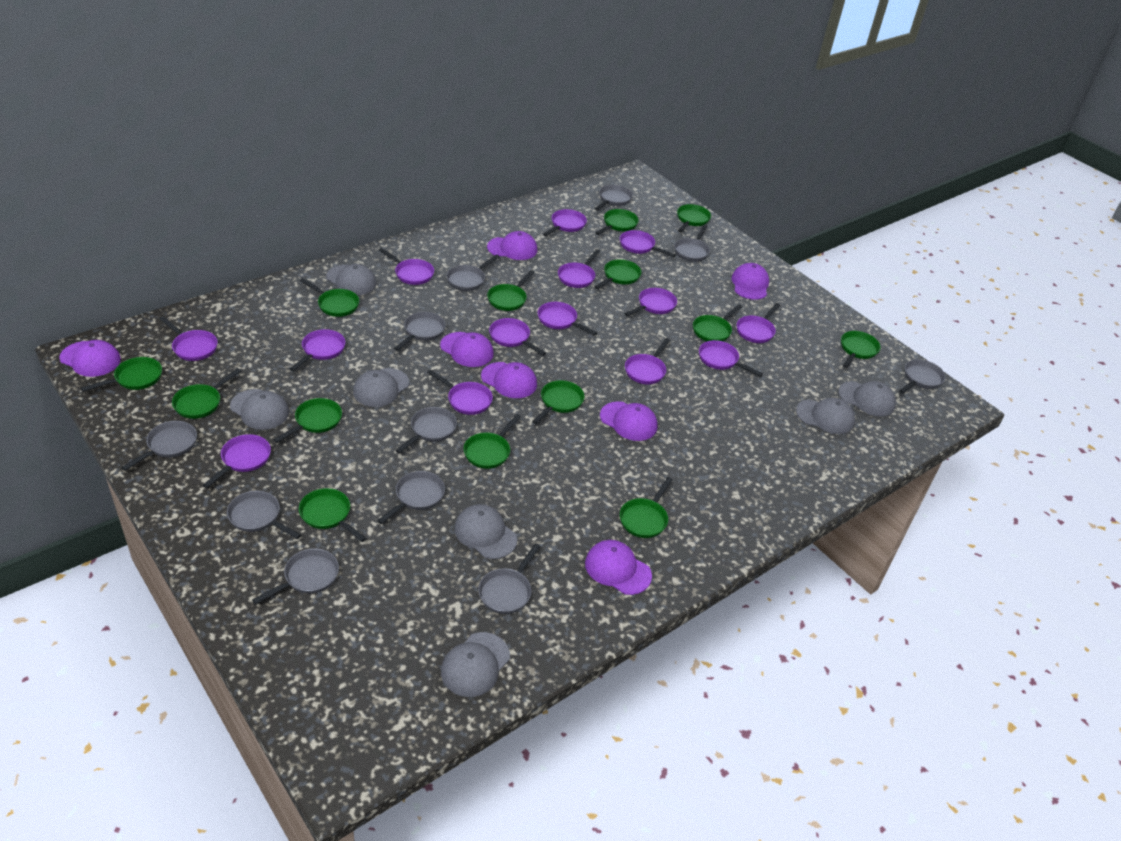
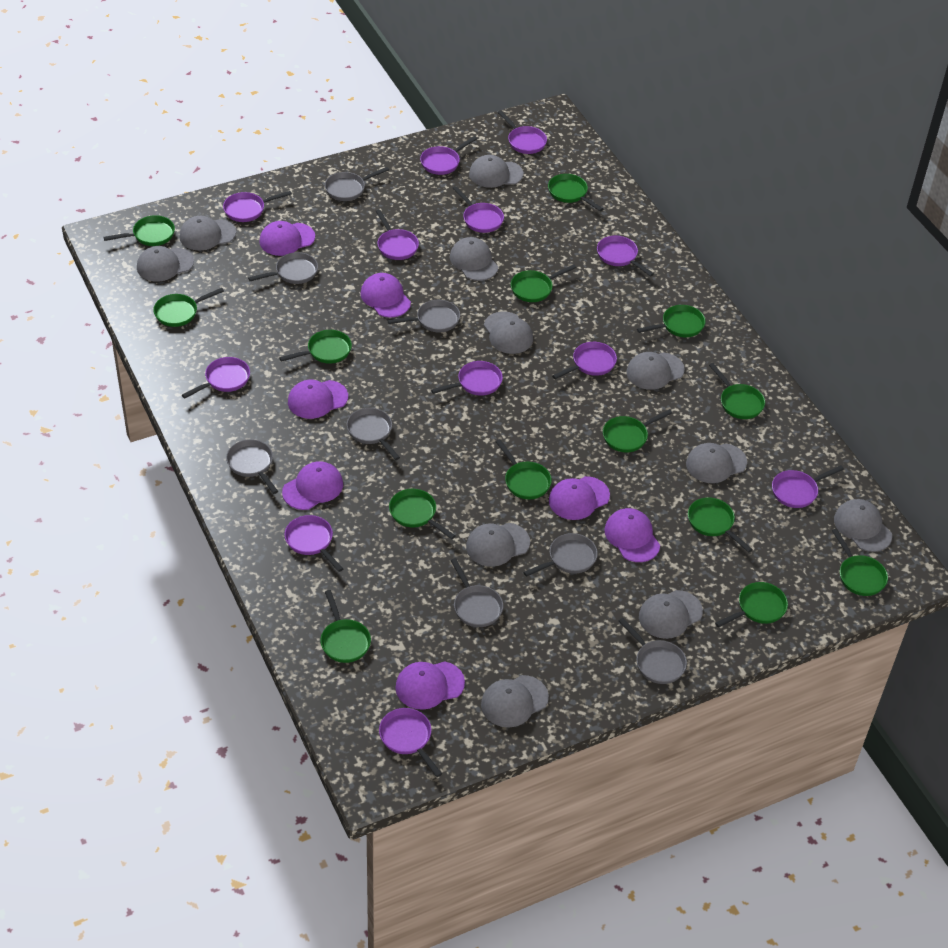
grey cap: [230,389,289,430] [326,264,377,295] [353,368,410,407] [441,632,510,697] [454,504,517,559] [796,397,855,434] [838,381,896,416] = 7 -> [137,246,194,281] [179,216,236,251] [450,237,498,281] [466,523,530,567] [469,155,523,188] [481,675,549,728] [484,311,533,354] [626,352,685,390] [639,590,703,639] [686,443,747,483] [834,499,892,552] = 11
grey pan: [121,421,197,471] [227,491,301,539] [252,548,339,605] [377,471,445,524] [394,312,446,351] [395,407,457,454] [446,255,500,291] [478,543,541,614] [595,185,633,211] [674,224,710,262] [899,359,946,394] = 11 -> [226,439,278,494] [248,252,318,284] [325,167,389,201] [347,408,400,460] [387,300,460,332] [450,558,503,627] [523,533,598,577] [619,618,687,684] = 8
purple pan: [160,316,218,361] [203,434,271,488] [290,329,345,371] [379,248,434,285] [427,369,493,415] [489,318,546,356] [538,302,597,335] [543,209,587,236] [558,249,601,288] [620,230,676,257] [624,288,677,316] [625,338,670,384] [699,340,763,377] [737,303,780,343] = 14 -> [182,357,250,398] [223,191,292,222] [285,515,343,572] [376,209,419,260] [379,708,442,777] [420,136,477,175] [431,361,503,396] [452,186,504,233] [498,111,547,154] [552,342,617,379] [597,236,654,277] [772,465,844,508] = 12

